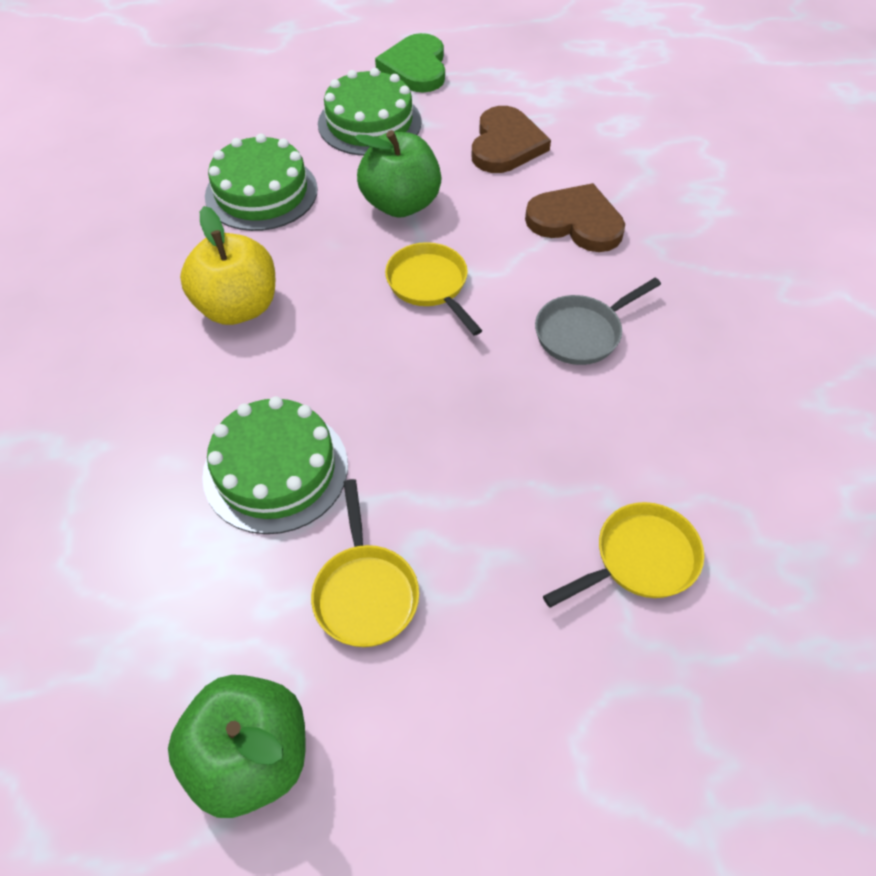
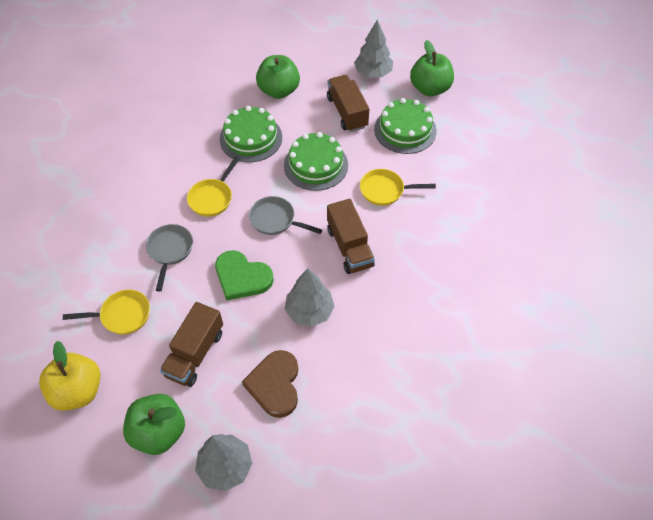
brown heart: [471,106,551,173] [525,183,625,252] = 2 -> [242,350,298,418] = 1
brown truck: none = 0 -> [160,302,223,387] [327,75,369,132] [327,199,375,274] = 3
green apple: [168,675,305,818] [355,130,441,218] = 2 -> [123,394,185,455] [256,55,300,99] [410,40,454,96] = 3
grey pan: [535,278,661,365] = 1 -> [146,224,193,292] [249,196,322,235] = 2
grey tree: none = 0 -> [195,434,253,491] [285,268,335,327] [354,20,393,78] = 3

